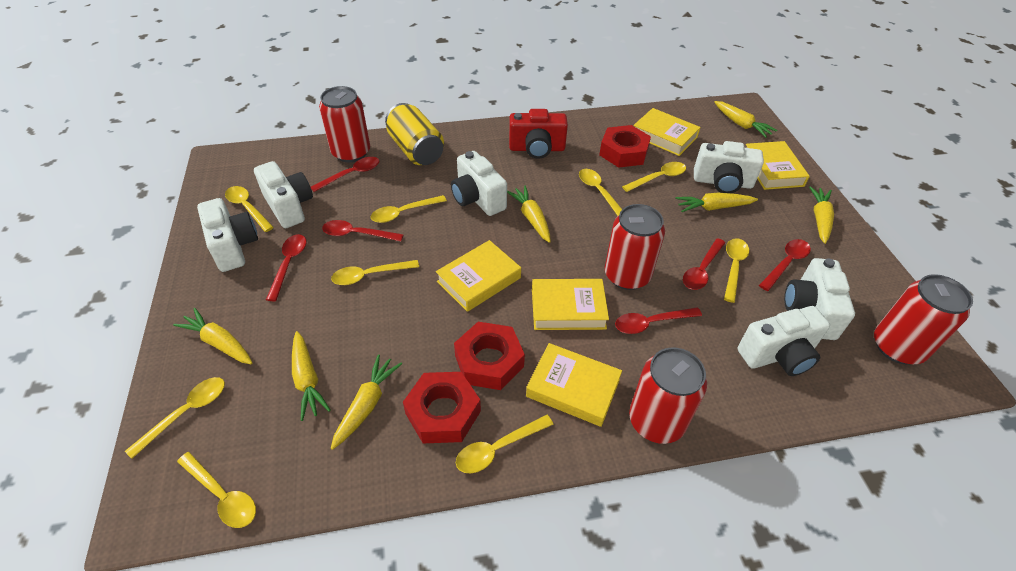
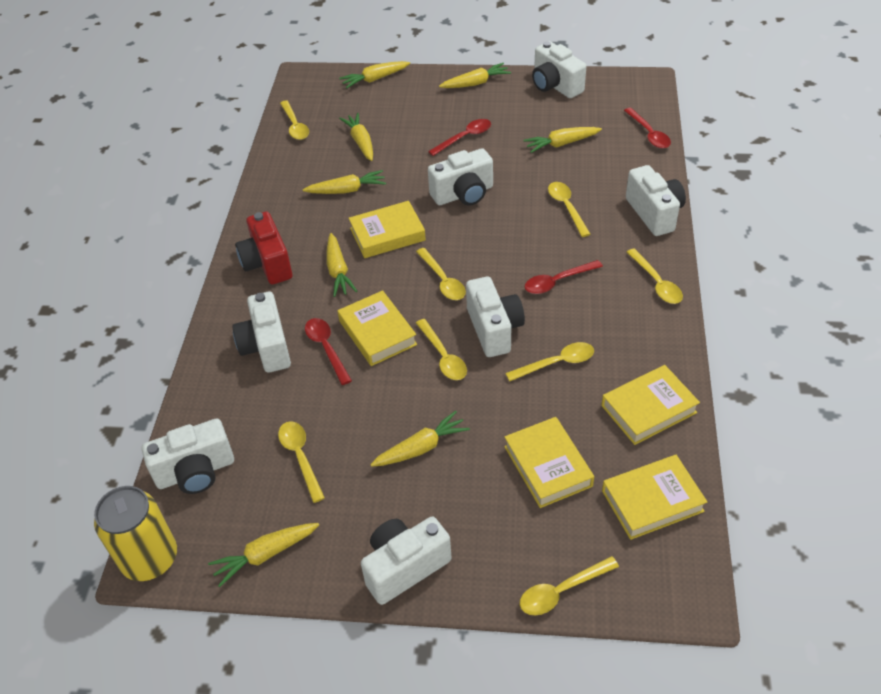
red can: [319,86,370,162] [605,204,665,290] [629,347,707,444] [874,274,973,364] = 4 -> none = 0
red nut: [403,372,481,443] [454,322,525,390] [599,125,651,168] = 3 -> none = 0
red spoon: [266,234,306,301] [311,157,379,192] [322,220,403,241] [615,307,702,334] [683,238,725,290] [759,239,811,291] = 6 -> [305,318,352,385] [428,119,491,156] [525,260,603,294] [624,108,671,149] = 4
white camera: [197,198,258,272] [254,161,313,228] [451,151,507,216] [694,141,764,193] [738,306,830,376] [784,258,855,340] = 6 -> [142,418,234,494] [232,291,291,373] [361,517,452,605] [428,148,493,205] [466,276,525,357] [532,41,586,98] [626,165,686,236] = 7
yellow carrot: [173,308,252,364] [292,331,331,421] [331,355,402,450] [507,186,551,243] [675,193,758,212] [714,101,777,138] [809,186,834,244] = 7 -> [208,523,319,587] [303,170,386,194] [327,233,357,297] [339,61,410,89] [339,113,373,161] [370,411,470,467] [439,63,511,88] [523,127,602,153] = 8
yellow spoon: [125,377,225,459] [177,452,256,528] [225,186,274,232] [331,260,419,285] [370,195,447,223] [456,415,554,473] [579,169,622,216] [622,162,686,192] [724,238,749,303] = 9 -> [278,421,325,503] [280,100,309,140] [416,248,466,300] [416,319,467,380] [505,342,594,382] [520,556,619,615] [548,182,590,237] [627,248,683,304] = 8

